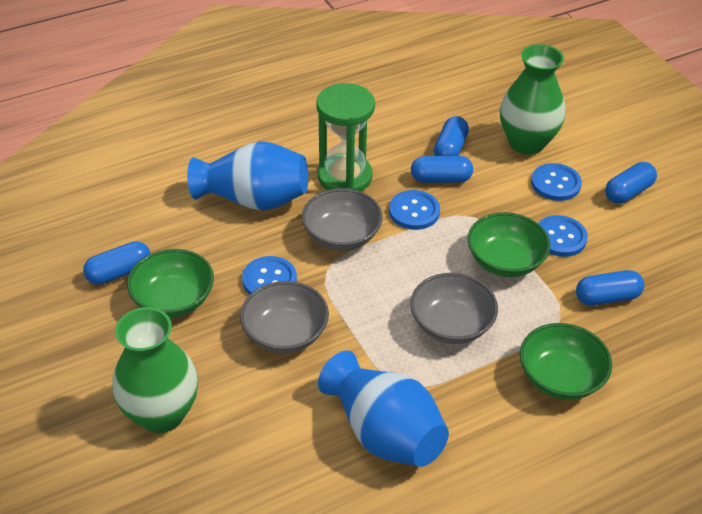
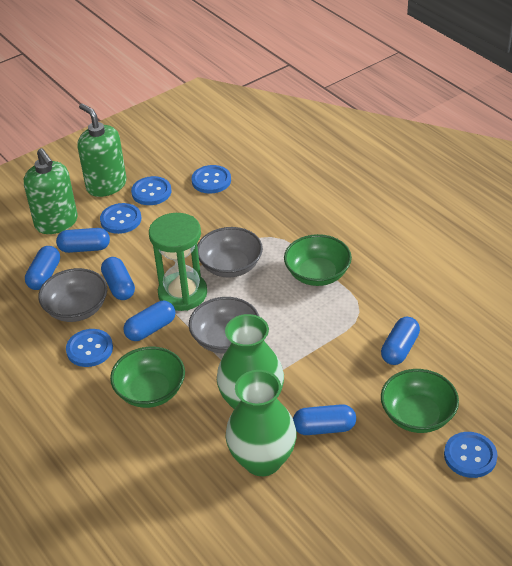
blue button: [242,256,297,295] [389,190,440,230] [531,163,582,201] [538,215,588,257] = 4 -> [66,329,113,367] [100,203,141,234] [131,176,172,205] [192,165,231,194] [444,432,498,478] = 5
blue capsule: [83,241,151,285] [411,156,473,183] [434,116,469,156] [576,270,644,306] [605,162,657,204] = 5 -> [25,246,60,290] [56,228,110,253] [101,257,135,300] [123,301,175,341] [293,404,356,435] [381,317,420,365] = 6
blue vase: [187,141,308,211] [318,350,449,467] = 2 -> none = 0
green soap dispenser: none = 0 -> [24,148,78,234] [77,103,126,197] = 2

